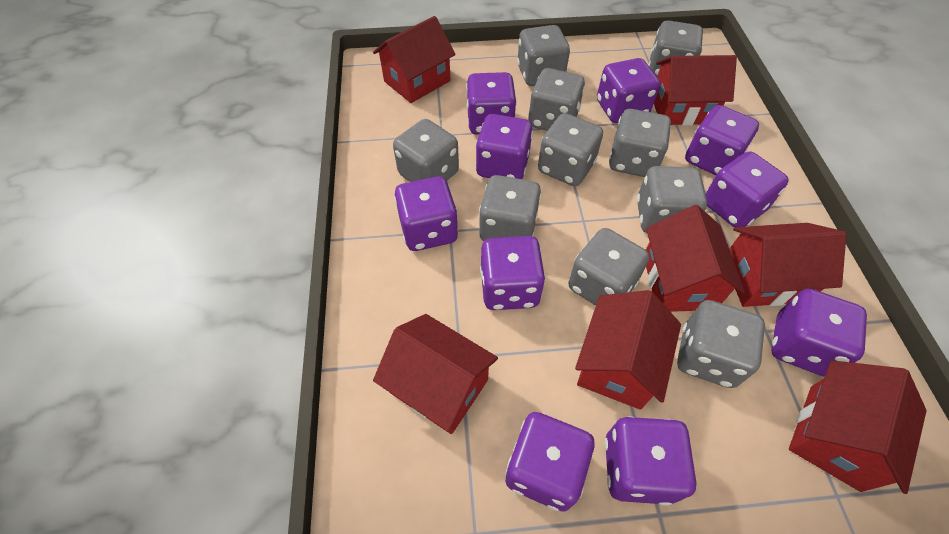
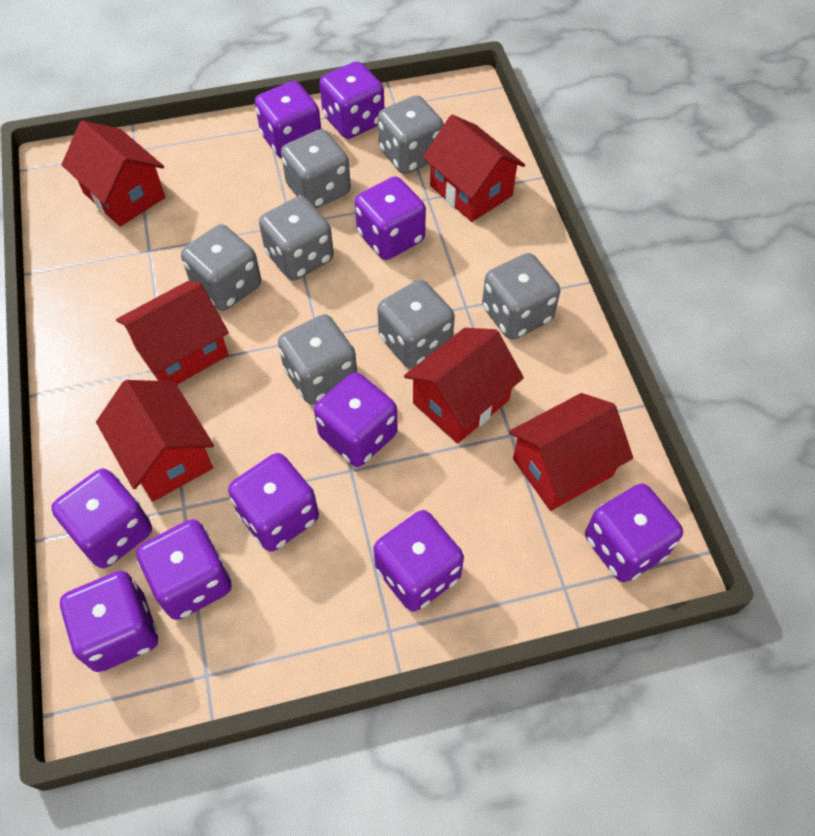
grey dice: [393,119,459,182] [479,175,541,241] [517,25,570,86] [528,68,585,131] [538,113,603,186] [568,228,649,306] [609,109,671,177] [637,166,707,233] [648,20,703,76] [677,300,765,388] = 10 -> [181,224,261,311] [259,196,334,281] [278,314,357,404] [281,129,351,209] [377,280,455,369] [378,95,444,174] [482,253,560,340] = 7
red house: [373,16,456,103] [373,314,498,434] [575,290,681,410] [646,205,745,312] [654,55,737,125] [729,223,847,307] [789,360,927,494] = 7 -> [61,120,165,227] [96,380,214,502] [116,281,229,385] [404,328,524,444] [423,114,525,222] [509,393,633,511] = 6

